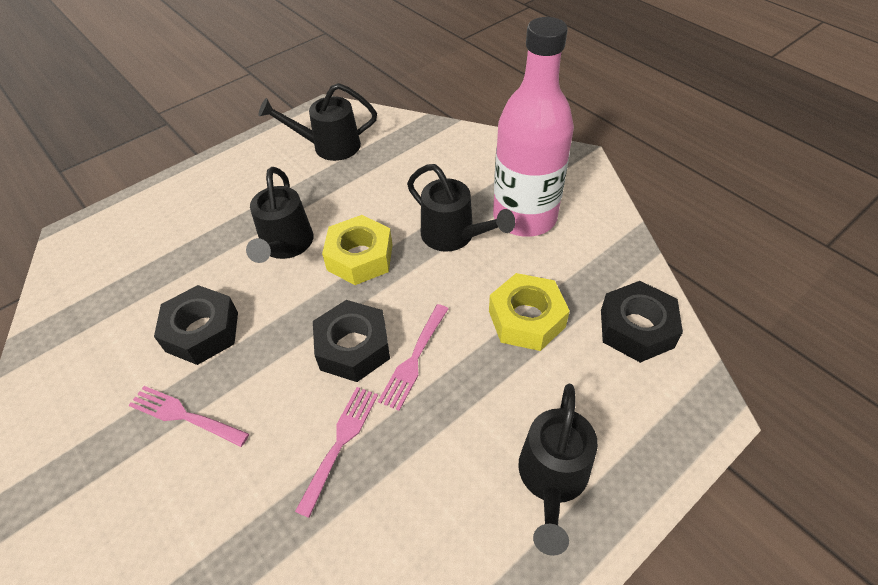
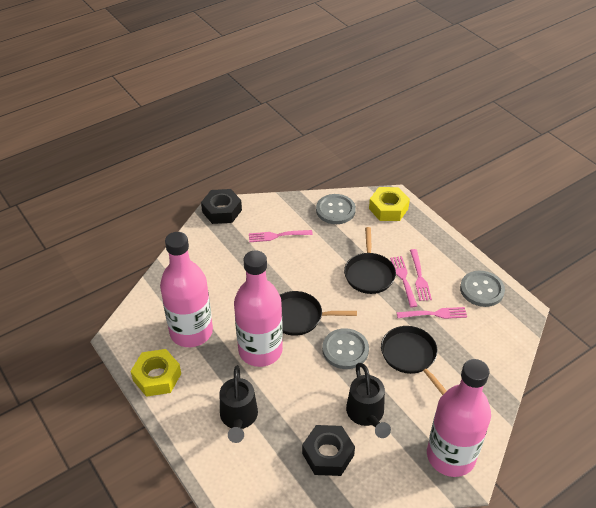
black nut: [154,285,238,365] [313,300,390,382] [601,281,683,363] = 3 -> [201,189,242,224] [302,425,355,476] = 2
black pan: none = 0 -> [280,291,357,336] [344,227,396,294] [381,326,447,395] = 3
black watering can: [246,167,313,263] [258,83,377,161] [407,164,515,252] [518,384,598,556] = 4 -> [220,365,258,443] [346,363,391,438] = 2
grey button: none = 0 -> [316,194,356,224] [322,328,369,369] [460,271,505,307] = 3
pink bottle: [493,17,574,237] = 1 -> [160,232,213,347] [234,250,283,367] [427,359,491,477] = 3
pink fork: [129,386,249,447] [295,387,378,518] [378,304,448,411] = 3 -> [249,230,313,242] [390,256,417,307] [397,307,467,319] [410,249,432,301] = 4

